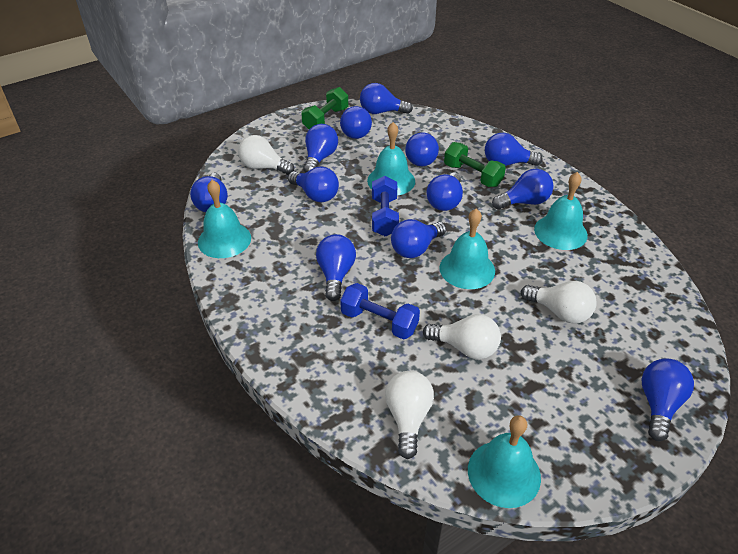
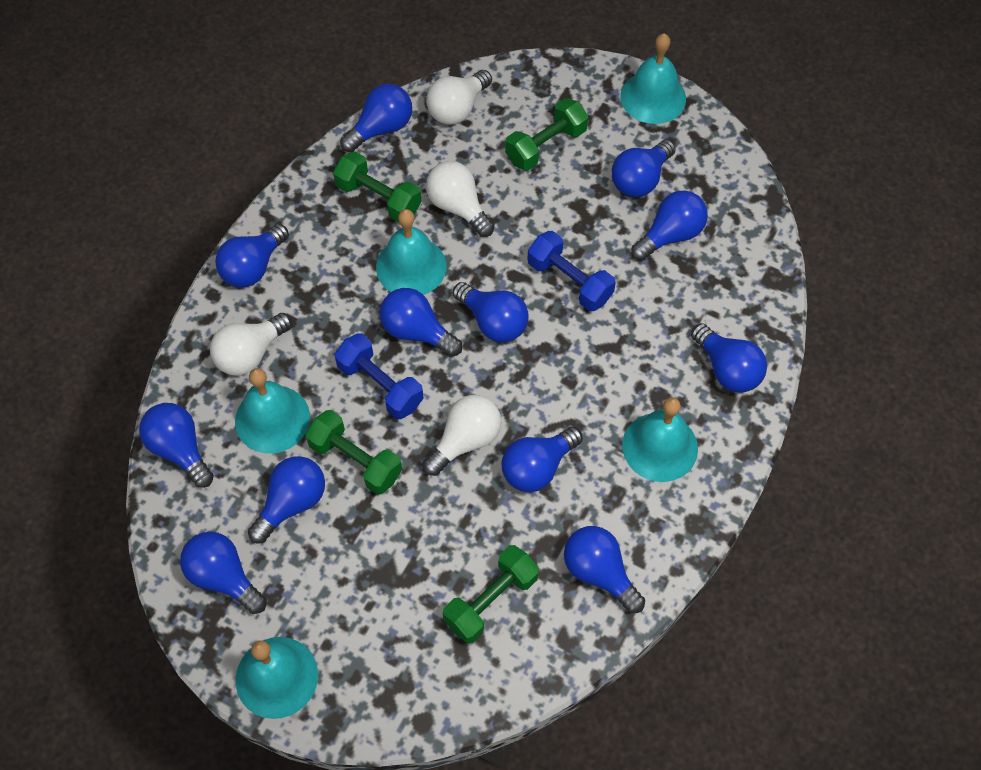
green dumbbell: [301,87,348,129] [444,142,506,187] = 2 -> [305,410,402,495] [333,152,422,222] [443,545,539,644] [505,98,588,171] = 4

